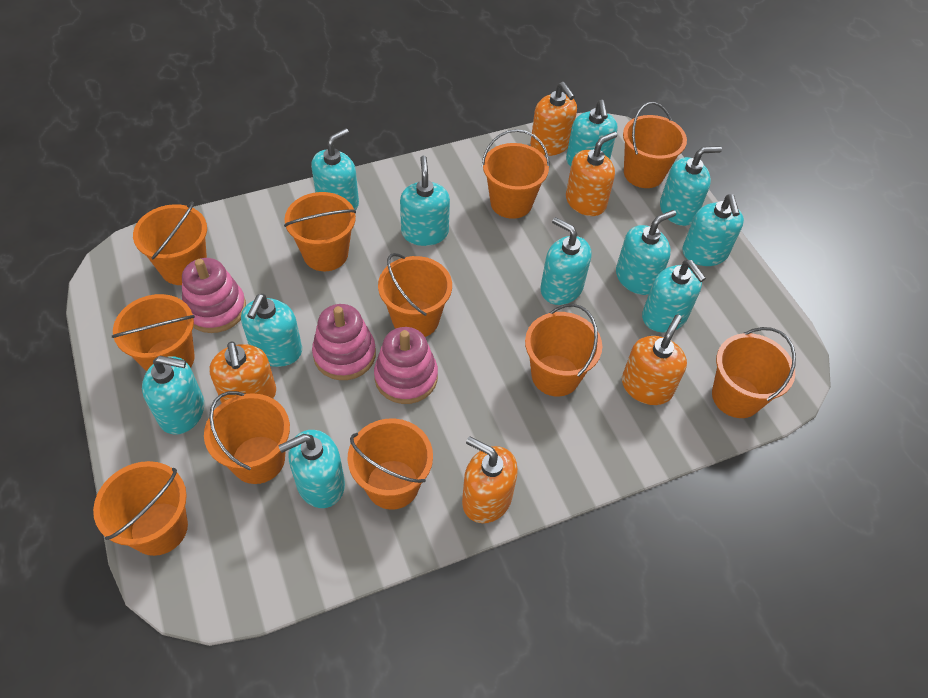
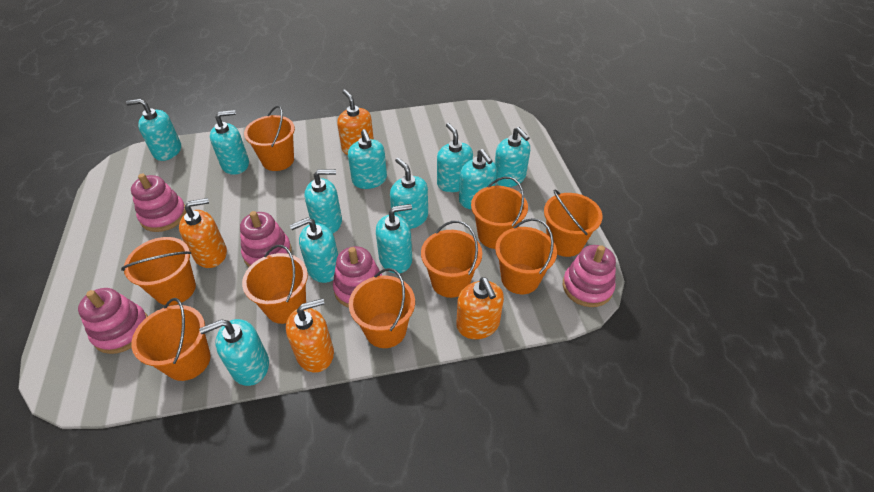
orange bucket: [93,461,188,556] [112,294,195,372] [133,201,207,285] [204,391,290,484] [284,192,356,271] [348,418,433,510] [378,253,452,337] [482,129,550,219] [525,304,602,397] [623,102,687,188] [712,327,796,418] = 11 -> [121,237,196,306] [131,298,211,381] [242,245,308,324] [244,105,295,171] [349,268,415,348] [421,221,482,298] [471,177,528,249] [495,218,557,294] [544,189,602,257] = 9
orange soap dispenser: [209,342,276,403] [462,436,518,523] [530,82,577,156] [566,131,617,216] [622,314,687,405] = 5 -> [179,198,227,268] [286,298,334,373] [337,90,374,155] [456,277,504,339] = 4
pink stacking toy: [182,258,246,333] [312,304,376,380] [374,327,438,404] = 3 -> [78,288,148,354] [131,174,187,232] [240,211,292,267] [333,246,383,308] [563,245,616,307] = 5

